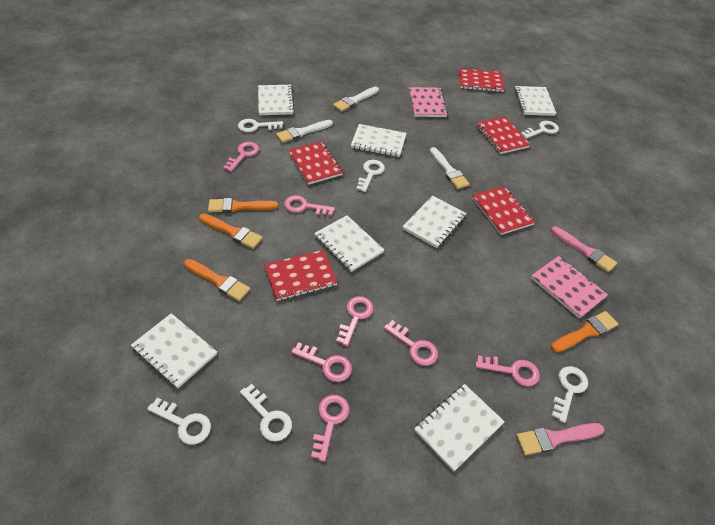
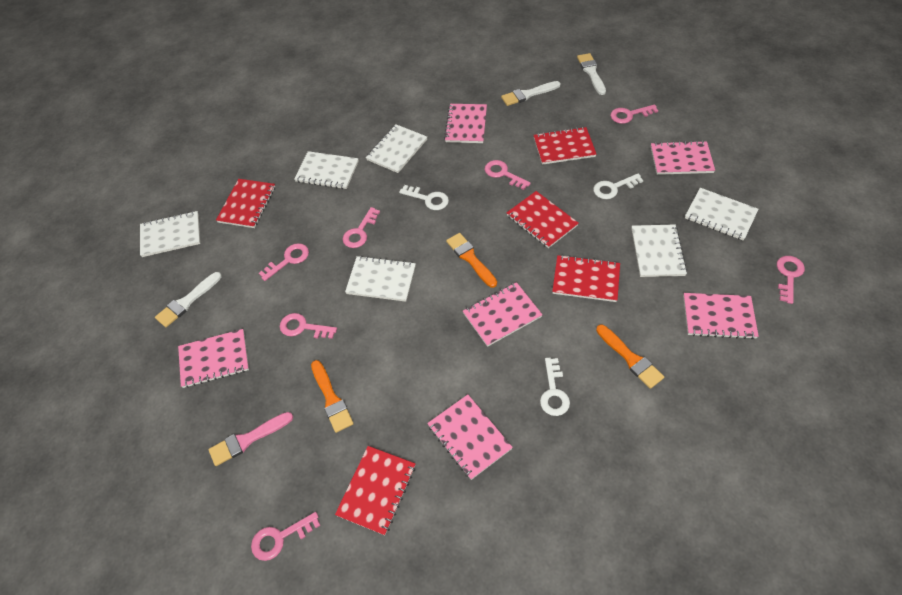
orange brush: [184,259,250,301] [199,213,263,249] [208,198,279,213] [551,311,618,353] = 4 -> [311,360,354,433] [446,233,497,288] [596,325,664,389] = 3
pink brush: [516,423,604,455] [551,227,617,272] = 2 -> [208,412,293,466] = 1
pink notebook: [409,87,448,117] [531,256,608,319] = 2 -> [178,329,249,388] [427,395,513,480] [444,104,487,143] [463,282,543,347] [651,141,715,175] [683,293,759,339] = 6
white key: [147,398,211,445] [238,119,283,132] [240,384,292,441] [356,160,385,192] [521,121,559,139] [552,366,588,423] = 6 -> [399,185,449,210] [540,358,570,416] [593,174,644,199] = 3
white notebook: [131,313,217,388] [258,85,295,115] [314,215,384,272] [351,124,406,157] [402,196,467,248] [414,384,505,472] [514,86,557,116] = 7 -> [140,211,200,257] [294,151,359,189] [345,256,416,302] [366,124,427,173] [631,224,687,277] [685,188,758,240] = 6

